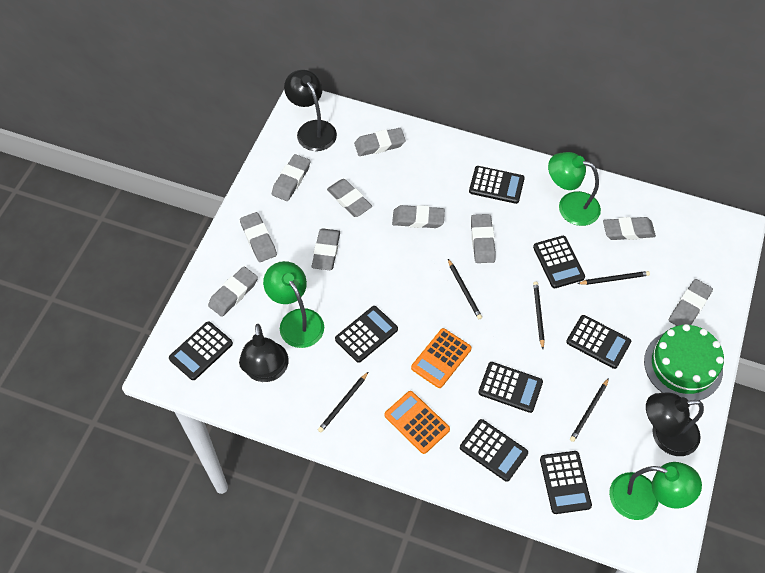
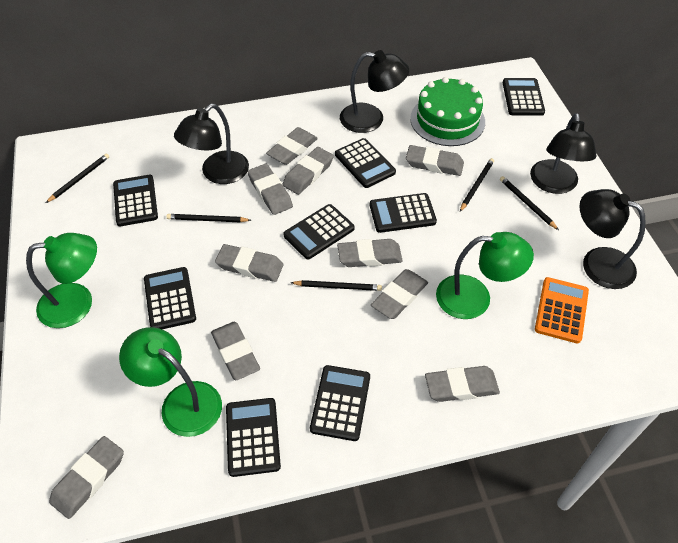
black lamp: [239,324,289,382] [284,70,337,151] [646,392,704,456] = 3 -> [174,104,249,184] [340,50,409,133] [530,113,597,194] [579,189,646,289] = 4
orange calculator: [384,391,450,454] [411,328,472,388] = 2 -> [535,277,589,344] = 1

